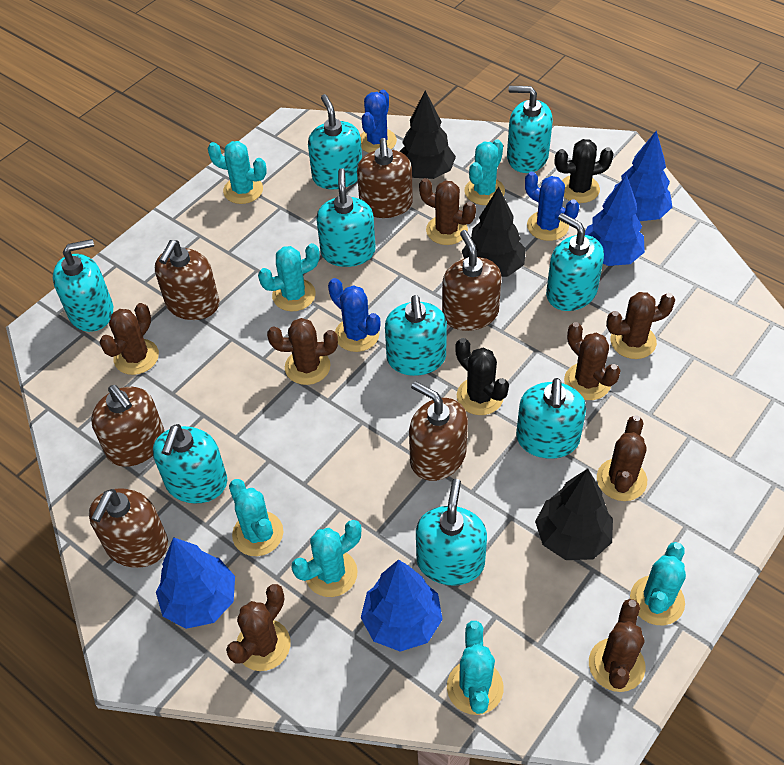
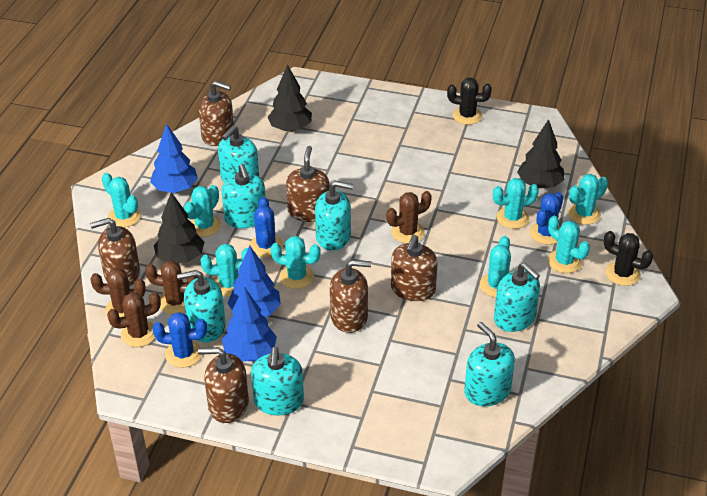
blue tree: [156,537,235,629] [361,559,443,652] [585,174,645,266] [613,131,672,221] = 4 -> [150,123,198,193] [222,287,277,362] [228,245,281,317] = 3
brown cactus: [99,303,159,375] [226,584,290,671] [267,318,338,385] [419,178,476,245] [564,322,621,400] [589,599,645,692] [597,415,647,501] [606,292,675,359] = 8 -> [90,268,146,317] [107,292,161,347] [145,261,197,314] [386,191,432,243] = 4
turquoise cactus: [208,141,267,204] [229,479,283,556] [258,243,320,311] [291,520,361,597] [447,621,504,715] [464,139,505,205] [630,542,686,625] = 7 -> [102,173,141,227] [184,185,221,237] [201,244,248,297] [270,236,321,289] [480,236,511,298] [493,178,539,229] [547,216,590,273] [568,174,608,225] = 8
turquoise soap dispenser: [53,239,113,332] [153,424,227,503] [308,94,362,189] [316,168,376,267] [385,295,447,376] [416,479,487,586] [507,86,553,173] [516,378,586,459] [546,213,604,311] = 9 -> [177,270,226,342] [218,125,259,183] [221,164,266,228] [251,347,304,415] [315,181,353,251] [464,322,515,406] [494,263,540,332] = 7

